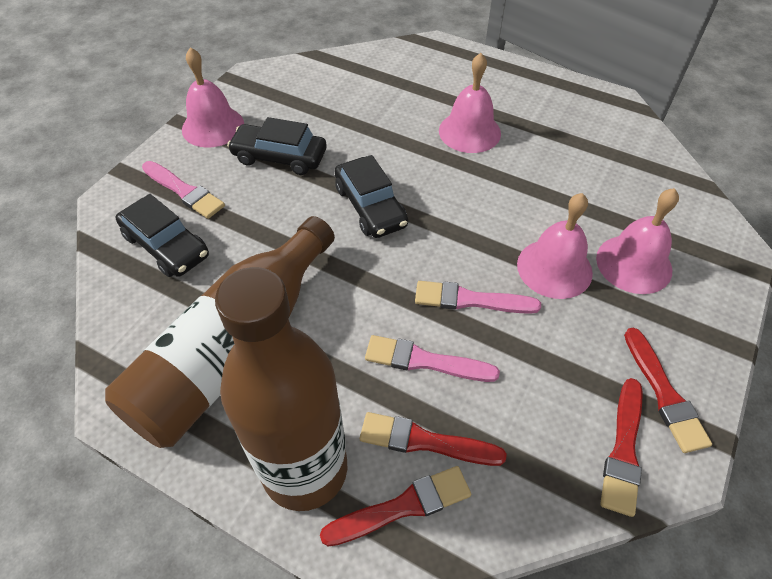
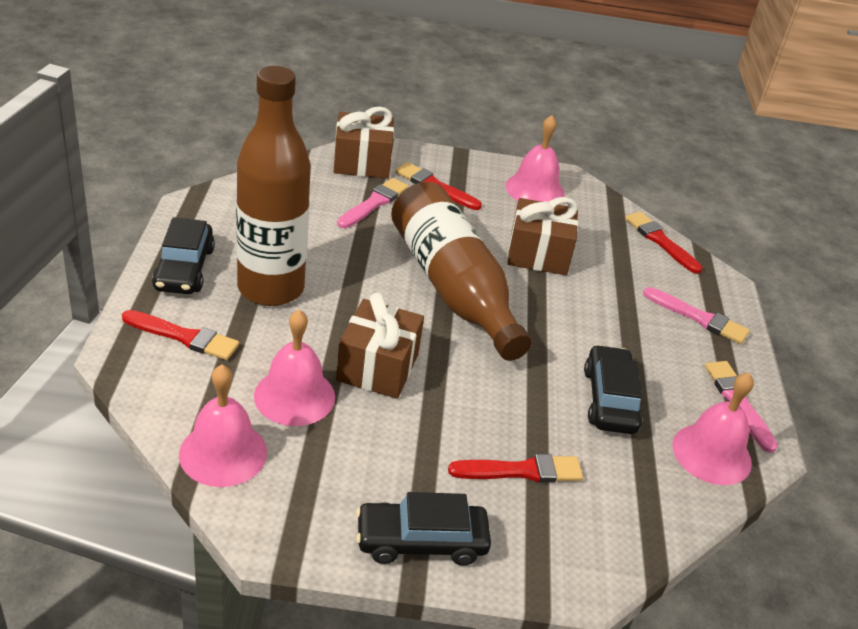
brown gift: none = 0 -> [334,106,394,179] [336,293,424,399] [508,197,578,275] = 3

